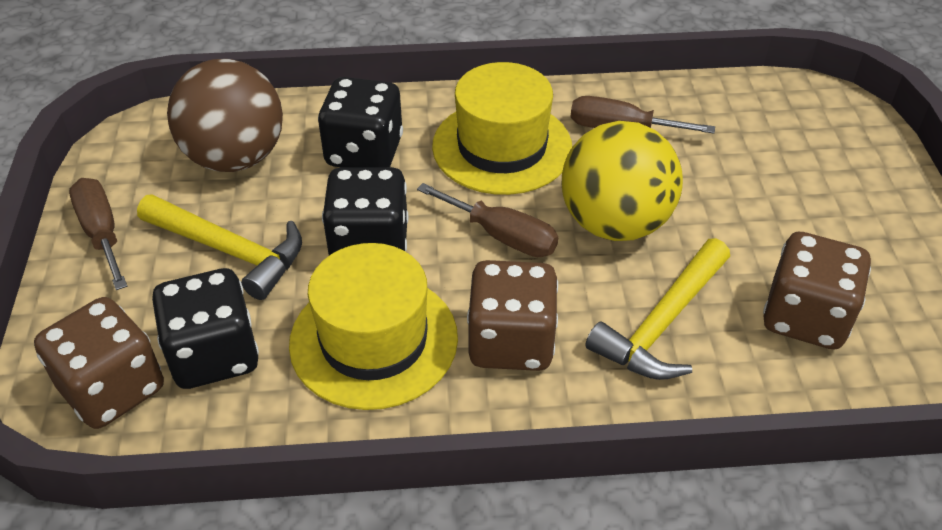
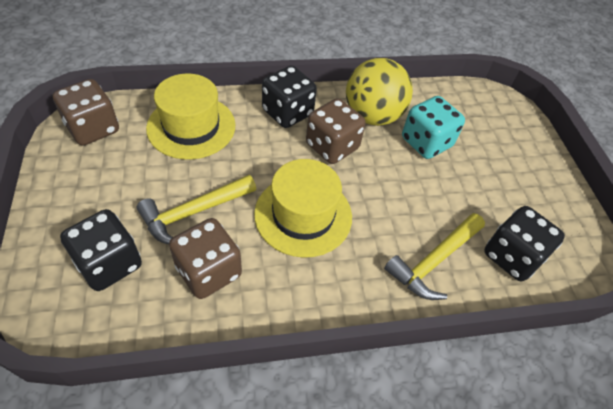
brown ball: [167,59,283,172] = 1 -> none = 0
brown screwdriver: [69,178,127,290] [417,183,558,257] [570,96,715,134] = 3 -> none = 0
turquoise dice: none = 0 -> [402,96,465,159] = 1

